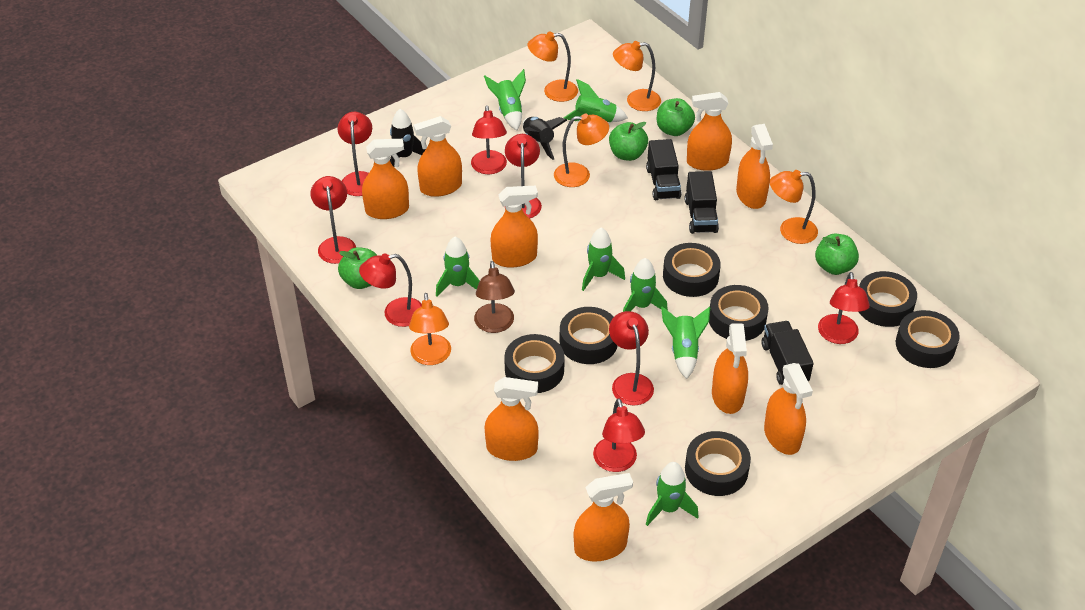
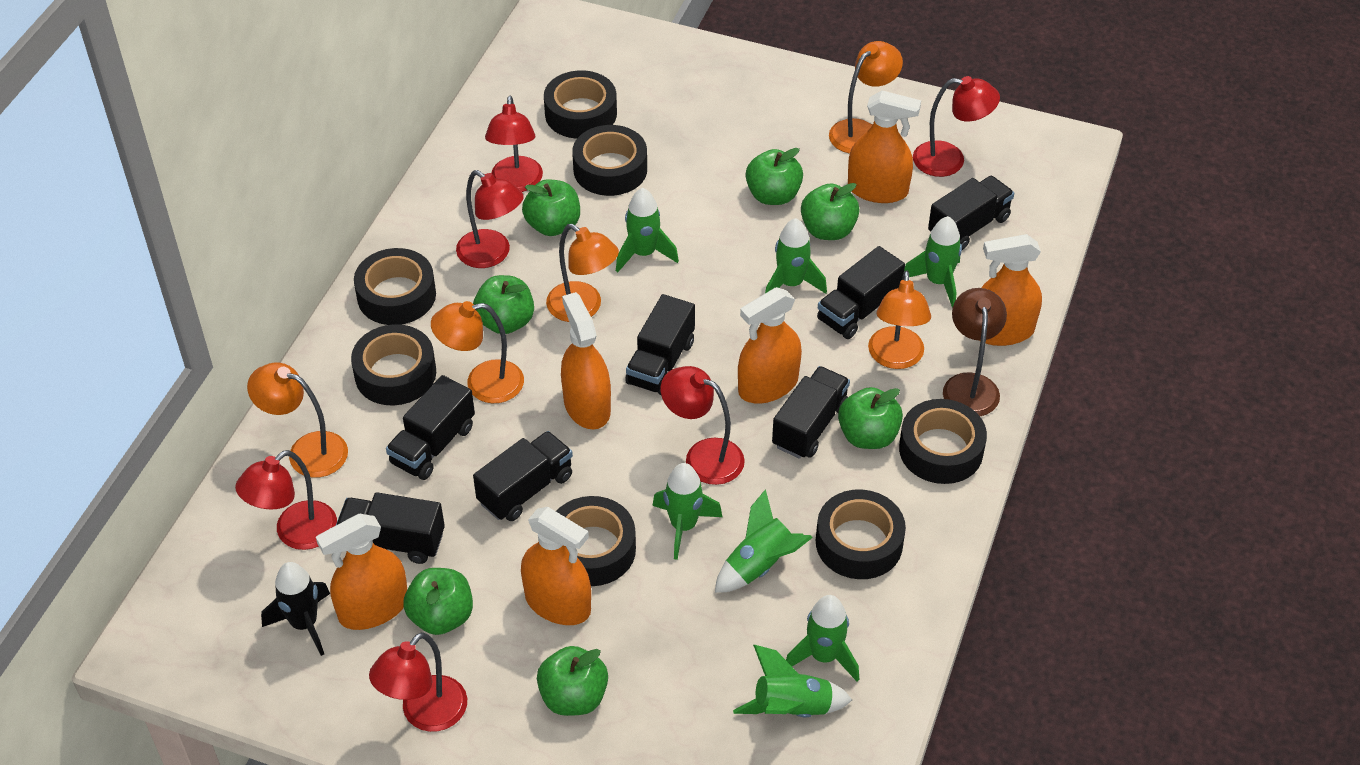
black rocket: [390,109,426,166] [523,117,567,160] = 2 -> [261,562,330,656] = 1
black truck: [646,139,682,200] [685,171,719,234] [762,321,814,385] = 3 -> [336,492,445,564] [386,375,475,480] [473,431,573,521] [625,294,695,395] [772,366,850,459] [817,246,905,339] [928,176,1014,250] = 7
green apple: [338,247,377,289] [609,122,648,161] [657,98,695,136] [815,234,859,275] = 4 -> [403,568,473,635] [473,275,534,334] [522,179,580,236] [537,646,608,716] [746,148,803,205] [801,183,860,240] [838,387,903,449] = 7
orange spray bottle: [362,139,409,219] [413,116,462,197] [485,377,539,461] [491,186,538,268] [574,473,633,562] [687,92,732,171] [712,324,748,414] [736,124,773,209] [764,363,813,455] = 9 -> [316,514,407,630] [521,507,591,625] [561,292,611,430] [738,287,802,404] [848,91,921,203] [980,234,1042,346] = 6
red lamp: [311,176,356,264] [337,112,372,196] [359,253,422,327] [471,105,507,174] [505,134,542,219] [593,398,645,472] [609,311,654,405] [818,272,870,344] = 8 -> [235,450,337,550] [369,632,467,732] [456,170,524,268] [485,96,543,192] [661,366,745,485] [913,76,1000,177] = 6

